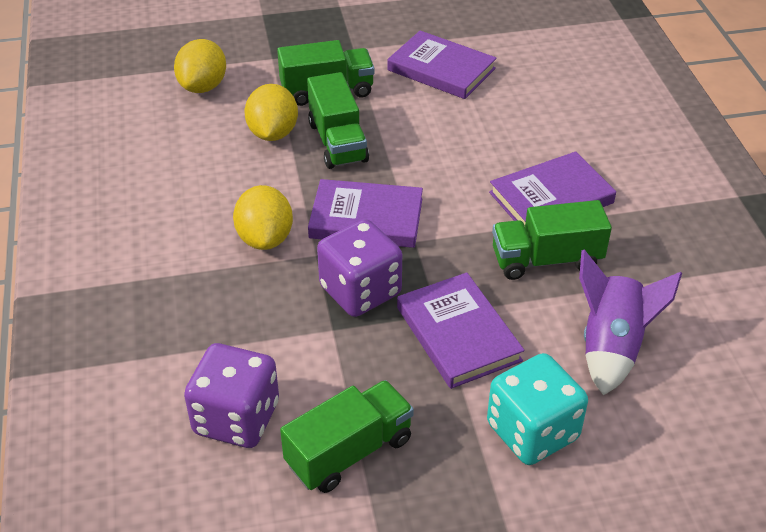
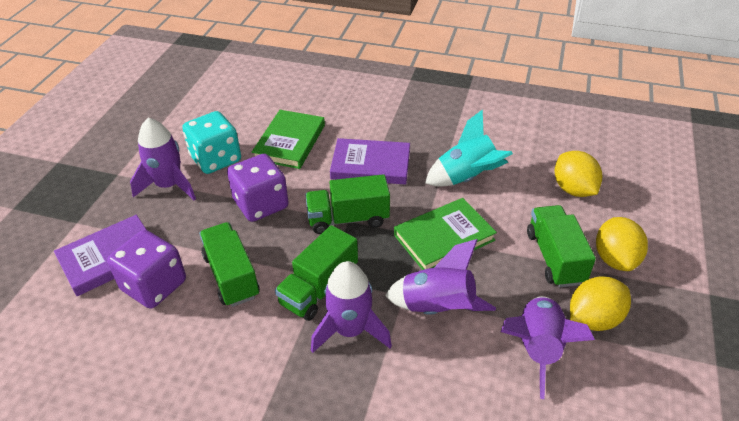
green book: none = 0 -> [252,110,325,169] [394,198,497,270] = 2
purple book: [308,179,423,248] [387,31,497,99] [397,272,525,389] [489,151,616,225] = 4 -> [54,215,147,296] [330,138,410,184] = 2
purple rocket: [579,250,682,396] = 1 -> [130,118,196,200] [311,261,392,353] [385,239,496,315] [501,296,595,399] = 4
turquoise rocket: none = 0 -> [425,109,513,187] = 1

